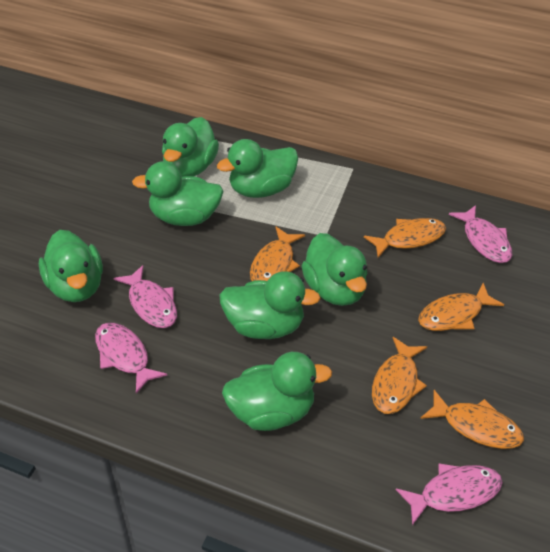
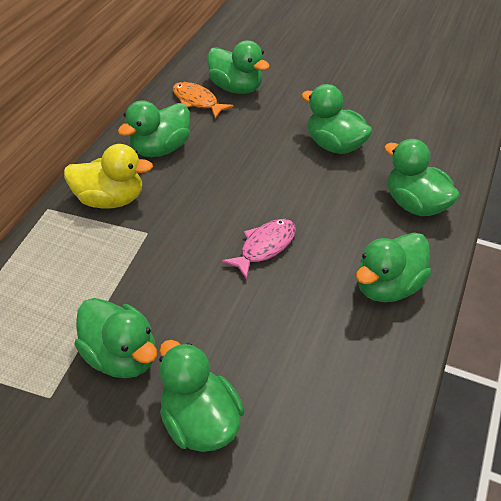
orange fish: [250,226,305,281] [364,218,446,258] [372,337,427,414] [418,283,504,331] [420,390,524,449] = 5 -> [173,82,234,119] = 1
pink fish: [95,322,167,394] [114,265,177,328] [396,463,503,526] [449,205,512,263] = 4 -> [221,219,296,280] = 1
yellow duck: none = 0 -> [64,144,153,209] = 1

